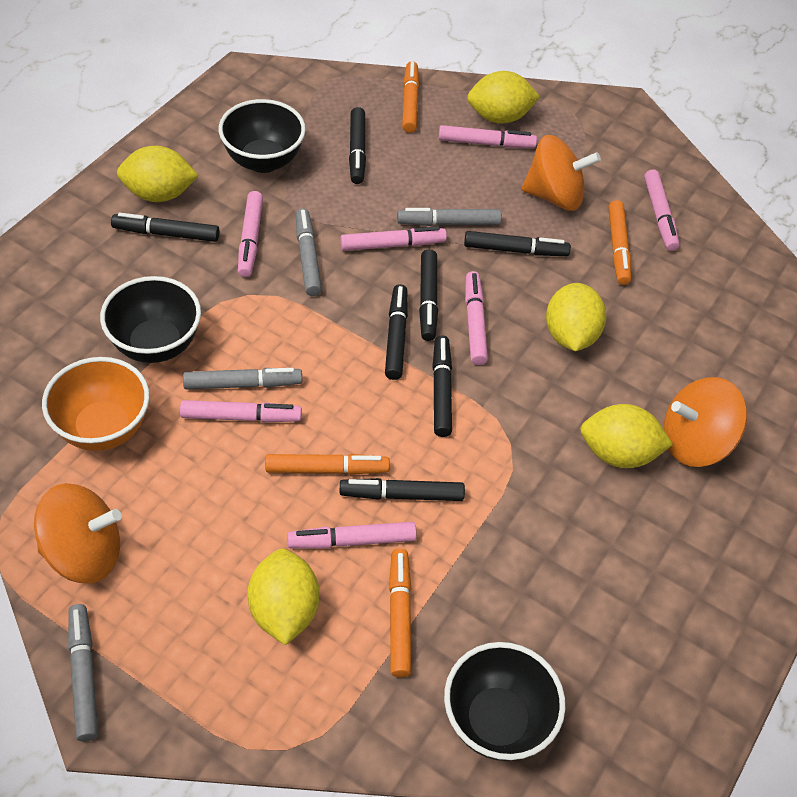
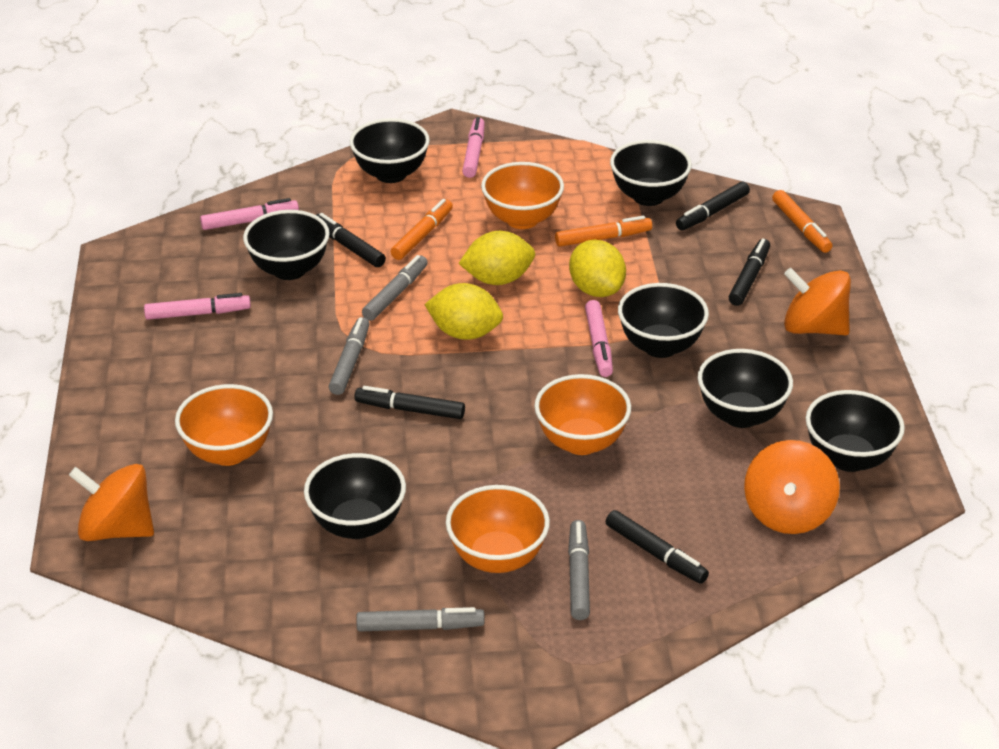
black bowl: [100,276,201,363] [219,99,306,173] [444,642,565,761] = 3 -> [243,210,330,280] [304,453,406,539] [349,118,430,183] [610,140,692,206] [618,283,709,358] [698,349,793,428] [806,390,905,472] = 7
black marker: [111,213,220,242] [339,478,465,501] [349,107,366,184] [385,284,408,380] [419,249,438,341] [432,336,452,437] [464,231,571,256] = 7 -> [316,213,386,267] [354,386,465,419] [606,510,709,584] [676,182,750,230] [729,238,770,306] = 5
orange bowl: [42,357,150,451] = 1 -> [175,384,273,466] [446,485,550,573] [481,162,564,229] [534,374,631,455] = 4
orange marker: [265,454,390,475] [389,548,412,678] [402,61,419,133] [608,200,631,285] = 4 -> [391,199,453,260] [555,216,652,247] [772,190,832,253] = 3
pink marker: [180,400,302,423] [238,191,263,277] [287,522,417,548] [340,226,447,251] [439,125,537,148] [465,271,488,365] [644,169,680,251] = 7 -> [144,293,251,320] [200,198,299,230] [462,117,485,178] [585,300,613,377] = 4
yellow lemon: [117,146,199,202] [247,549,320,645] [467,71,540,124] [546,283,606,351] [580,404,673,468] = 5 -> [424,283,503,340] [458,231,535,285] [569,240,626,297] = 3

